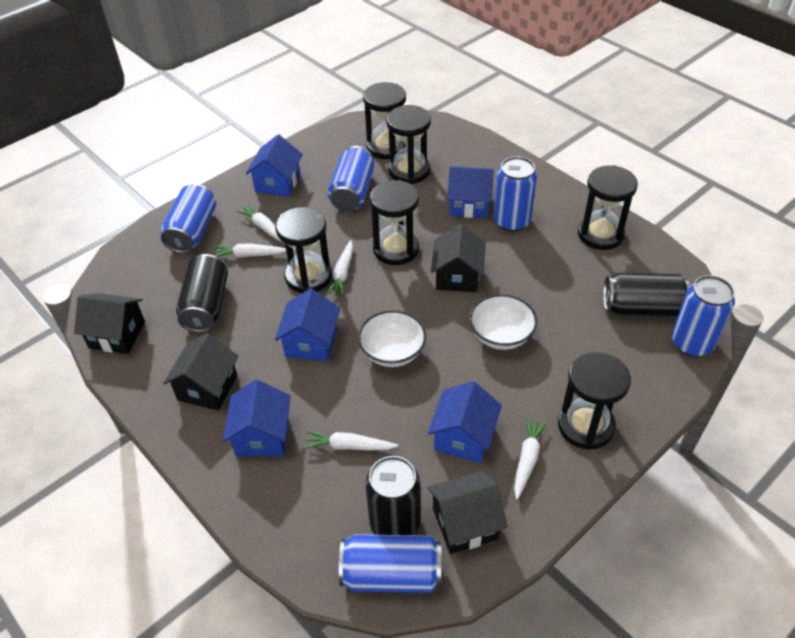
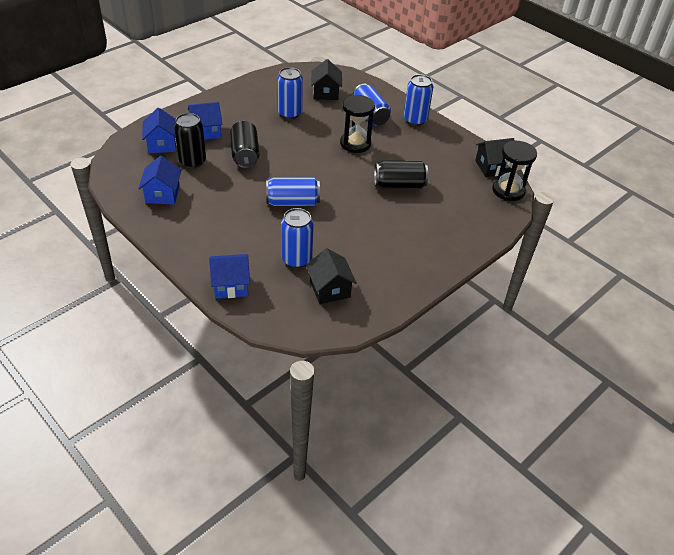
black hourglass: [275,207,332,293] [363,82,406,159] [370,180,419,265] [386,105,431,184] [558,352,631,450] [578,165,638,250] = 6 -> [340,95,375,153] [492,141,537,201] = 2
black house: [74,293,145,354] [163,333,239,411] [428,471,508,554] [431,224,486,292] = 4 -> [306,248,357,304] [311,59,342,100] [475,138,514,177] = 3
blue house: [223,379,290,456] [246,135,303,197] [275,289,340,362] [428,381,502,463] [447,166,494,218] = 5 -> [138,156,181,204] [142,108,177,153] [188,102,223,140] [209,254,250,299] = 4
white bowl: [358,310,426,367] [469,294,537,350] = 2 -> none = 0
white carrot: [213,243,286,258] [236,203,282,242] [303,431,398,451] [326,240,353,297] [514,417,547,500] = 5 -> none = 0

